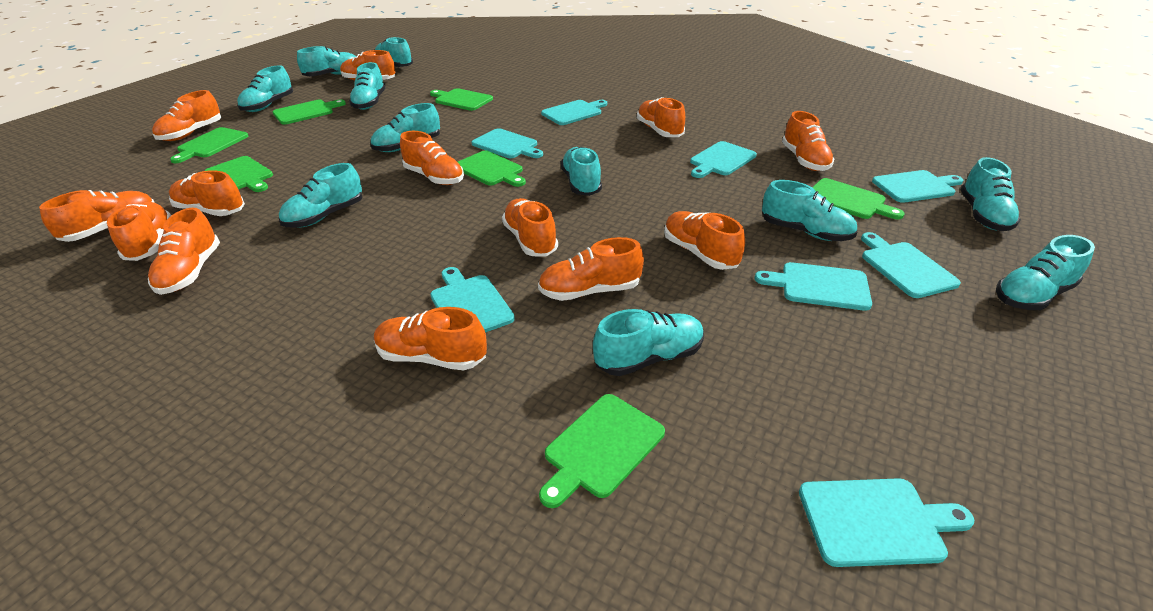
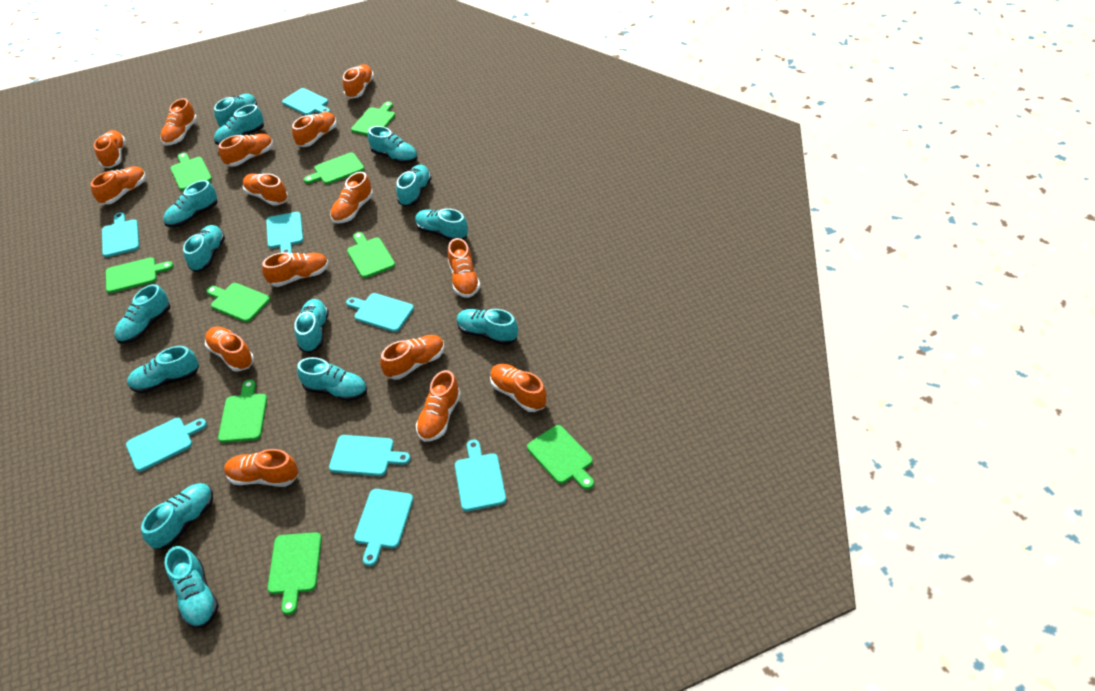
green cutting board: [170,127,248,163] [205,156,273,192] [272,99,346,125] [430,88,493,111] [458,151,526,187] [539,394,665,508] [812,178,905,219] = 7 -> [106,257,174,293] [170,153,212,191] [206,283,270,322] [218,380,267,443] [267,532,322,615] [304,152,364,184] [347,232,395,278] [351,101,395,136] [527,425,594,490] = 9
orange shoe: [39,190,155,242] [107,202,171,261] [148,208,220,295] [152,90,221,141] [169,170,245,216] [340,50,395,80] [374,307,487,370] [400,131,464,185] [502,198,558,256] [538,237,644,301] [637,97,685,137] [664,211,745,270] [782,111,835,171] = 13 -> [91,166,146,205] [94,130,126,168] [160,98,197,146] [205,326,254,372] [219,134,273,167] [224,449,298,487] [243,173,288,206] [262,252,329,287] [292,112,337,147] [330,172,373,223] [343,64,374,99] [380,335,445,380] [416,370,461,442] [448,238,480,298] [490,364,547,412] = 15
turquoise shoe: [237,65,293,112] [279,163,363,227] [297,46,356,76] [349,62,386,110] [370,103,440,152] [375,37,413,67] [561,147,602,196] [593,309,704,376] [762,180,857,241] [961,157,1021,231] [996,235,1095,310] = 11 -> [114,284,170,344] [127,346,199,393] [141,483,213,549] [163,180,218,227] [164,546,219,629] [183,225,225,272] [214,94,257,127] [214,104,264,145] [294,299,329,353] [297,357,367,401] [368,126,418,164] [396,165,432,207] [415,208,468,241] [457,309,518,345] = 14

